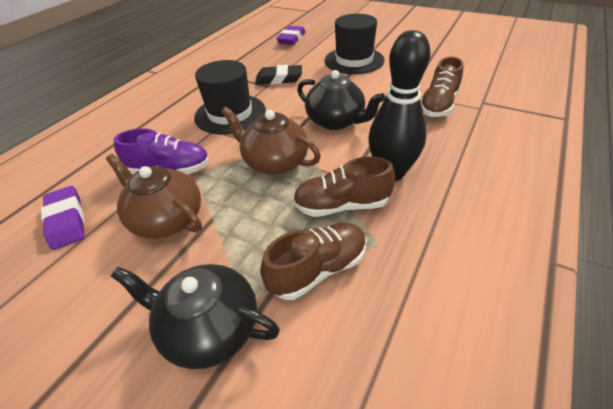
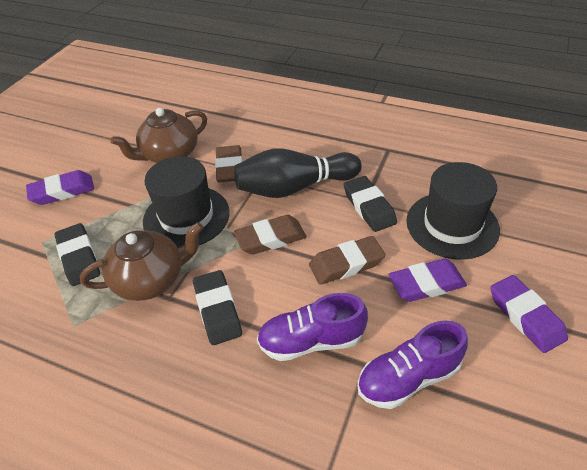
black eraser: [255,65,302,85] = 1 -> [54,223,100,286] [193,270,242,345] [344,176,397,232] = 3
black teapot: [111,264,280,369] [297,70,385,130] = 2 -> none = 0
brown eraser: none = 0 -> [215,145,243,182] [234,215,306,255] [309,236,385,285] = 3
brown shoe: [260,223,367,300] [293,156,395,217] [421,56,464,117] = 3 -> none = 0
purple eraser: [41,186,85,250] [276,26,306,45] = 2 -> [26,170,94,205] [388,259,467,302] [491,275,568,353] = 3
purple shoe: [114,128,209,174] = 1 -> [257,293,368,361] [357,321,468,409] = 2

